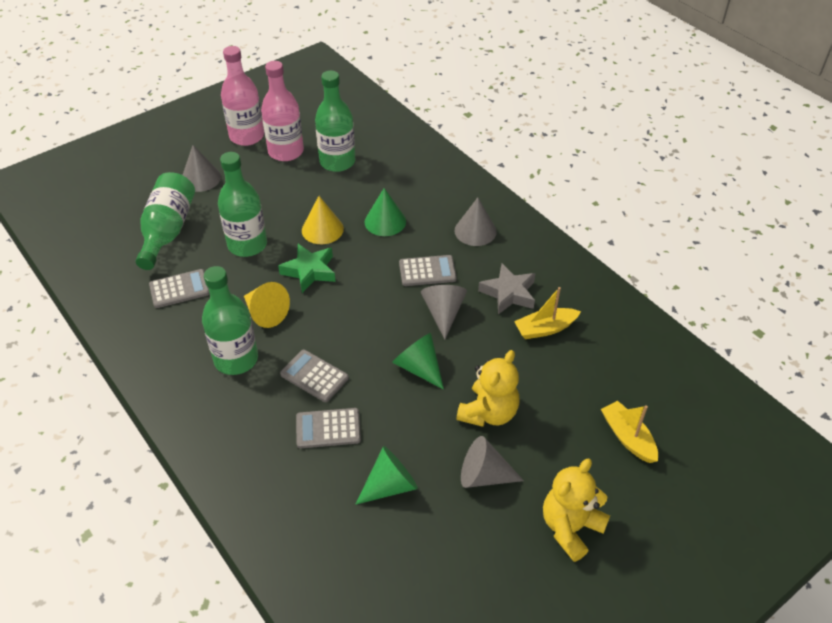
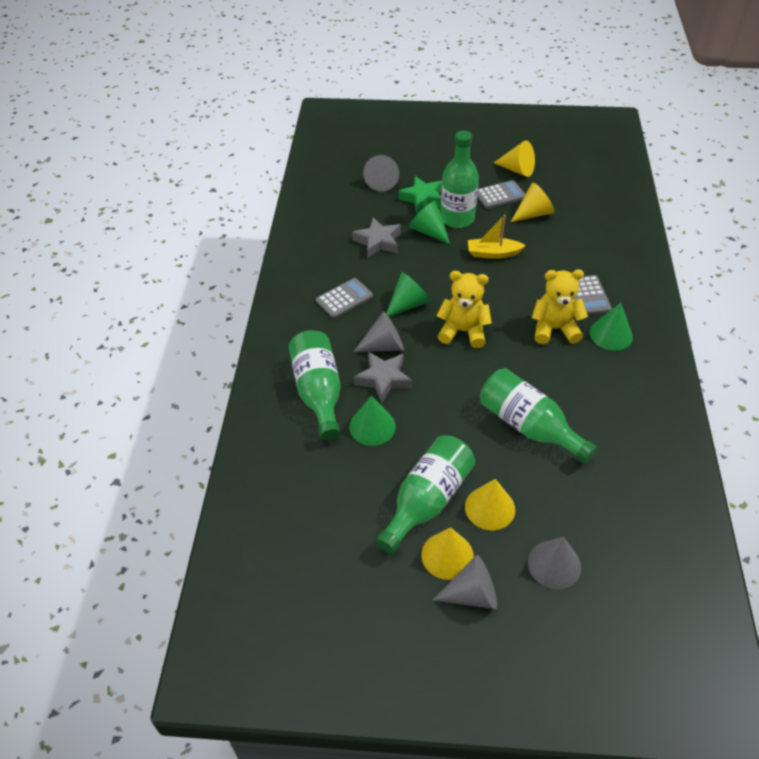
green cone: [355,446,418,505] [365,188,406,236] [392,333,444,390] = 3 -> [349,396,396,446] [386,272,431,317] [409,201,450,244] [590,302,633,351] = 4
grey calculator: [149,269,210,308] [280,350,349,402] [296,408,361,448] [399,255,457,286] = 4 -> [316,278,373,318] [477,180,526,209] [574,275,612,315] = 3
grey star: [478,264,536,314] = 1 -> [352,217,401,258] [354,352,412,403] = 2
pink bottle: [221,46,264,146] [261,61,304,161] = 2 -> none = 0
yellow boat: [514,287,581,339] [601,401,658,463] = 2 -> [468,215,526,259] = 1
yellow cone: [244,282,290,328] [302,196,344,244] = 2 -> [421,527,474,580] [465,479,515,530] [494,140,535,177] [511,182,555,222] = 4

